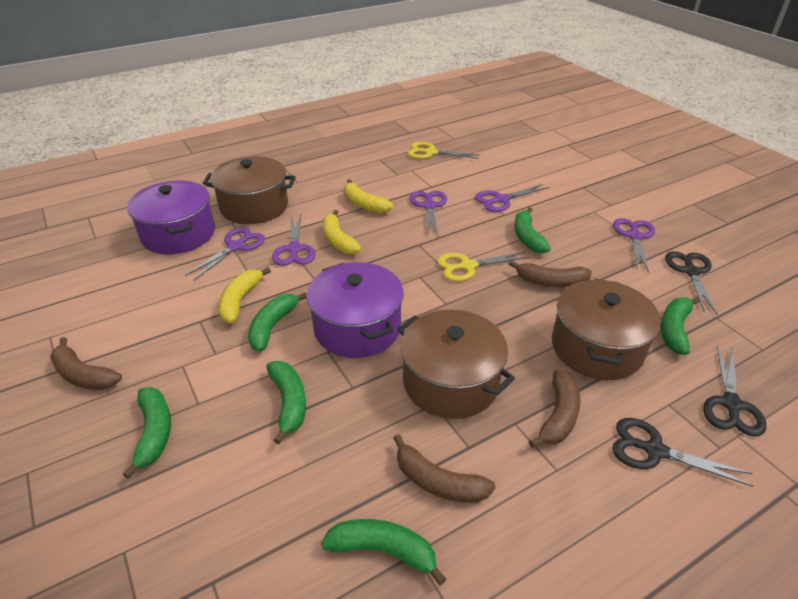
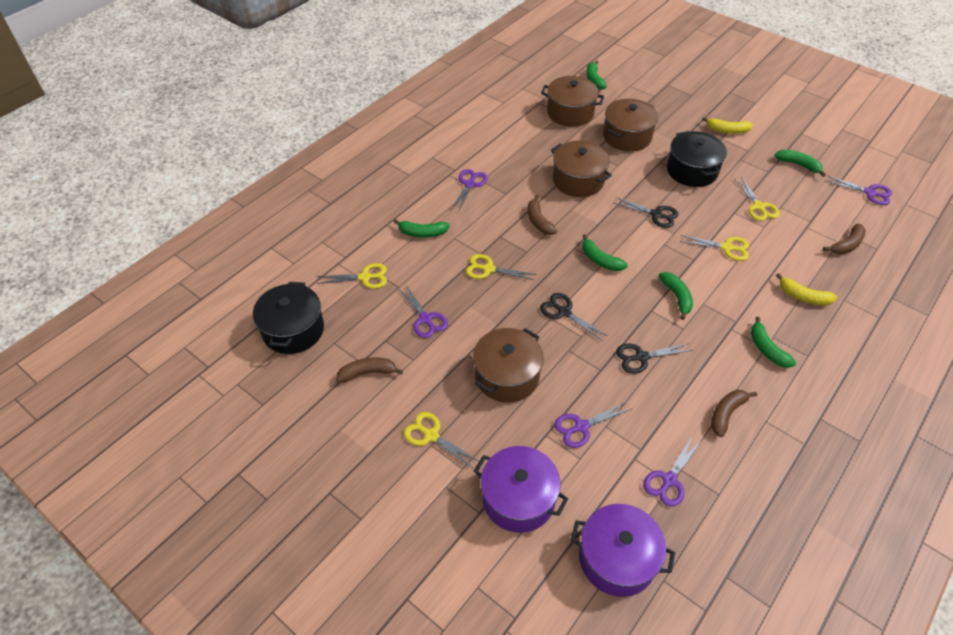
black pot: none = 0 -> [253,282,324,354] [667,131,727,187] = 2
brown pot: [203,156,296,224] [397,310,515,419] [552,279,661,380] = 3 -> [473,328,544,403] [541,76,604,127] [551,141,612,197] [603,99,658,151] = 4
yellow banana: [218,267,271,324] [323,210,362,254] [344,179,393,213] = 3 -> [702,117,753,134] [776,273,837,305] = 2
yellow scissors: [408,142,480,159] [437,252,530,281] = 2 -> [316,263,387,289] [404,412,479,469] [466,254,536,280] [680,235,749,261] [734,177,780,221] = 5

